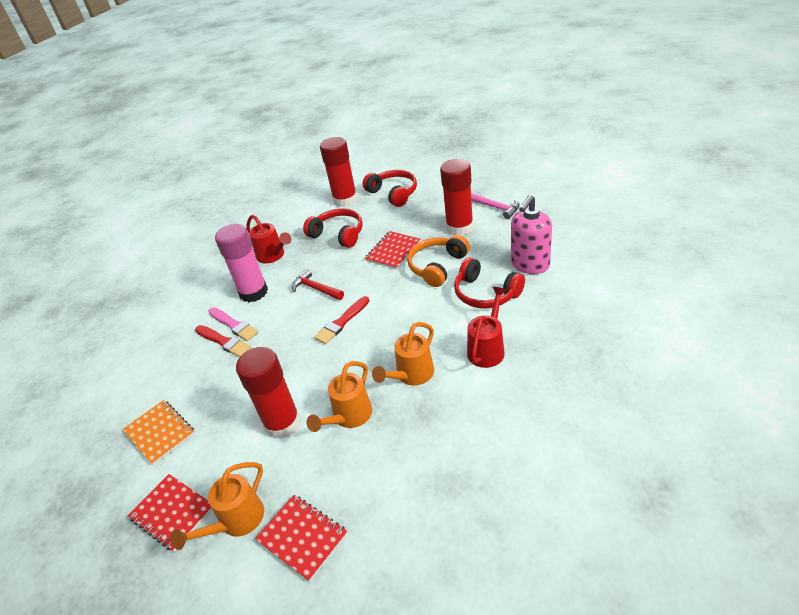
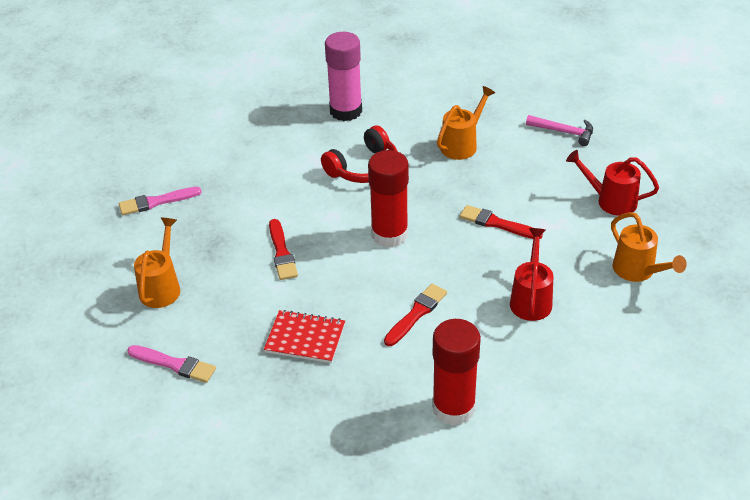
orange headphones: [407,235,470,287] = 1 -> none = 0
orange notebook: [123,400,195,465] = 1 -> none = 0
pink brush: [208,307,258,341] = 1 -> [119,187,202,215] [127,345,216,383] = 2
pink soap dispenser: [511,195,552,274] = 1 -> none = 0
red brush: [195,325,251,357] [314,296,369,344] = 2 -> [269,219,298,280] [384,283,447,346] [460,205,543,239] = 3
red glue stick: [236,347,301,439] [320,137,358,207] [440,159,473,236] = 3 -> [368,150,409,248] [432,319,481,426] = 2
red hammer: [292,269,344,300] = 1 -> none = 0
red headphones: [303,209,363,248] [363,170,417,207] [454,257,525,308] = 3 -> [321,126,397,183] = 1
red notebook: [128,474,212,552] [255,495,347,582] [365,231,421,269] = 3 -> [264,310,345,363] = 1

